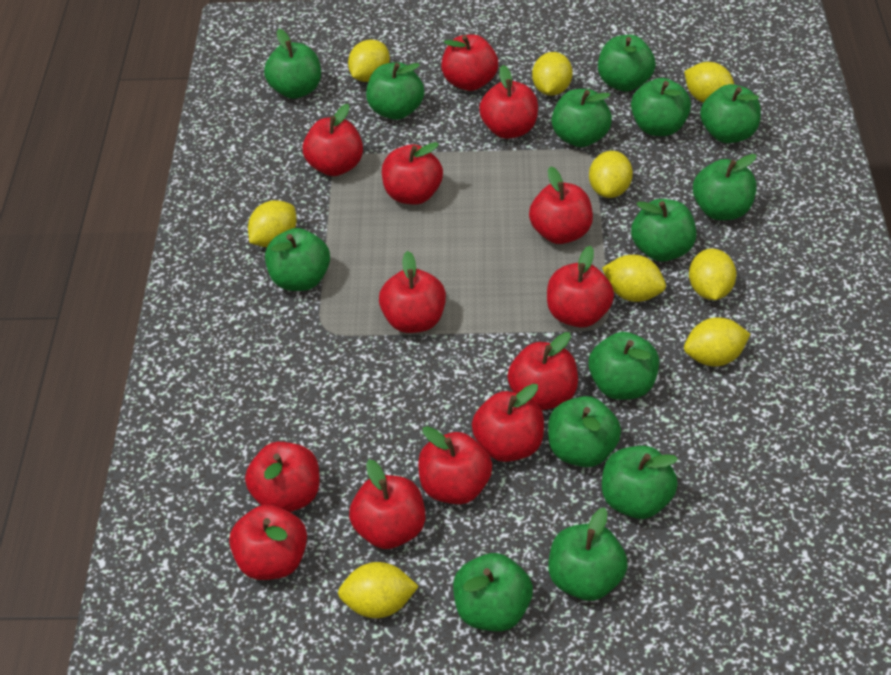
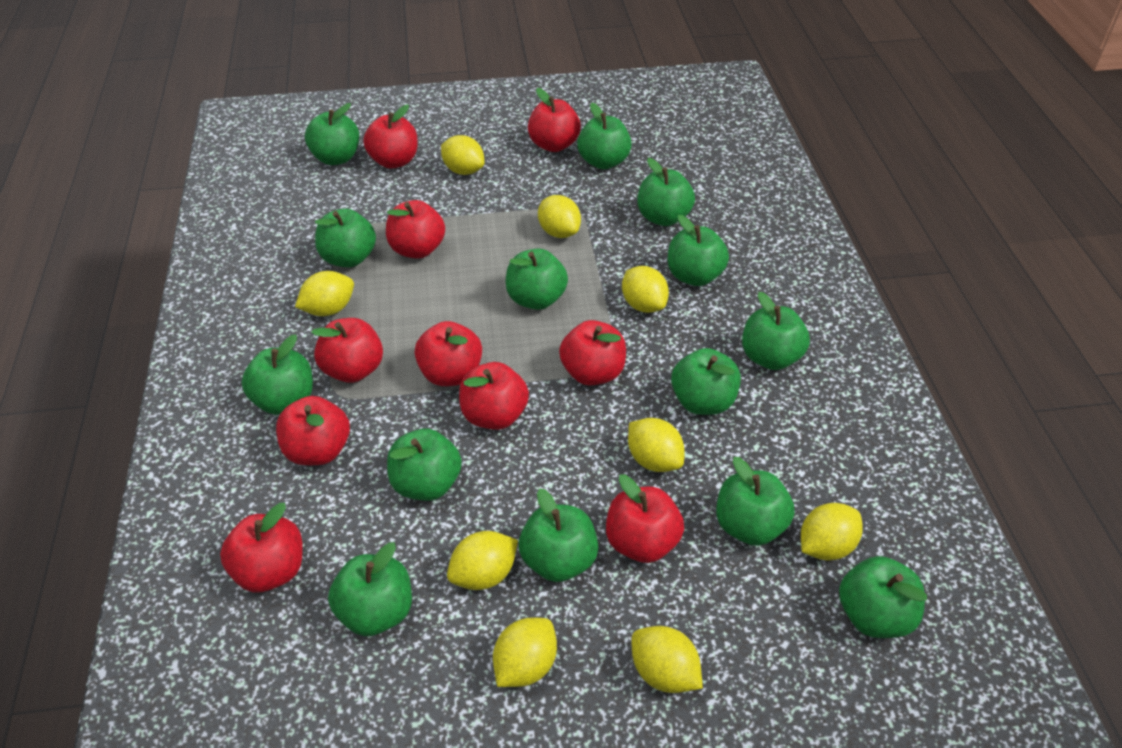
red apple: [229,505,307,580] [245,442,319,512] [303,104,363,176] [349,459,425,549] [379,251,446,333] [382,142,443,205] [418,426,492,504] [441,34,498,91] [472,384,544,462] [479,65,538,139] [507,332,578,410] [529,166,593,244] [547,246,614,328] = 13 -> [220,503,303,593] [276,396,350,465] [311,318,383,383] [363,105,418,169] [386,200,445,259] [414,321,482,386] [459,362,529,430] [528,88,581,152] [559,320,626,386] [606,474,684,563] = 10

